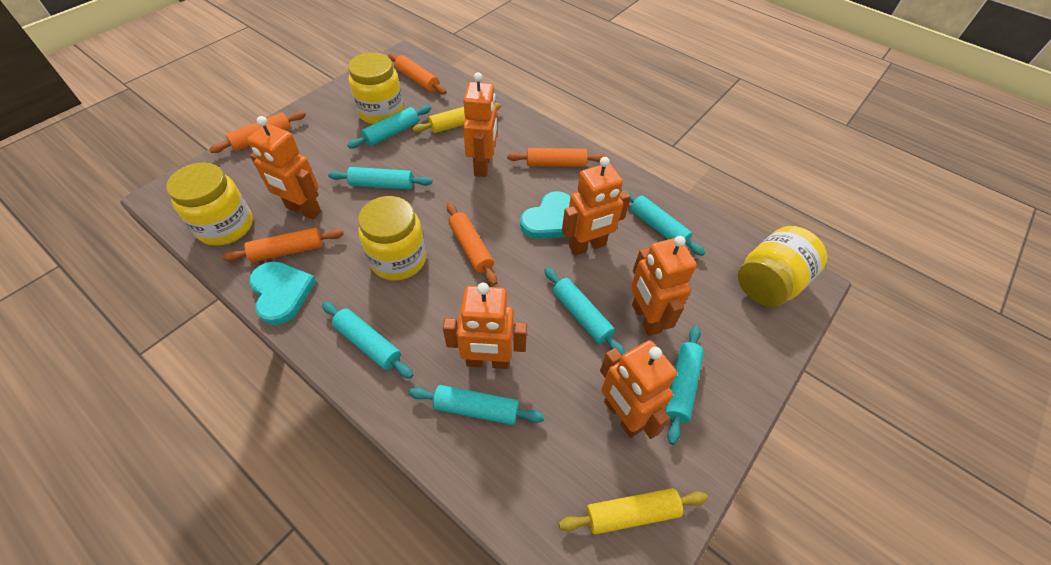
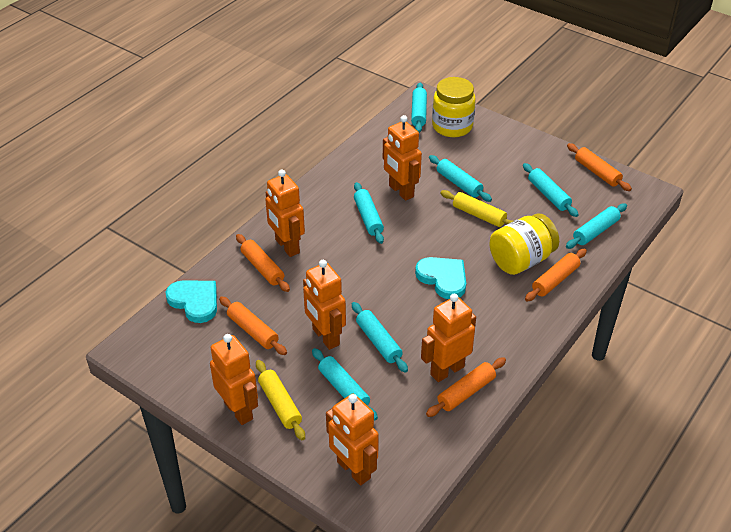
yellow jar: [166,162,253,246] [348,52,404,124] [358,196,426,280] [738,226,827,307] = 4 -> [432,77,476,137] [489,213,559,275] = 2

